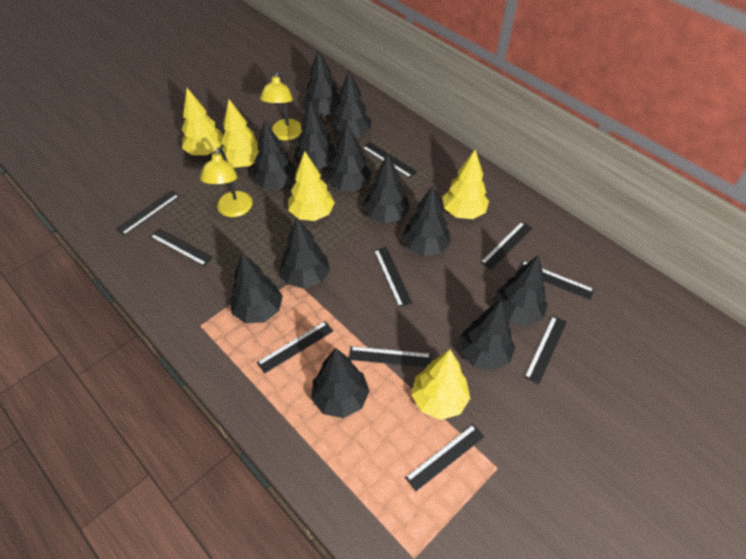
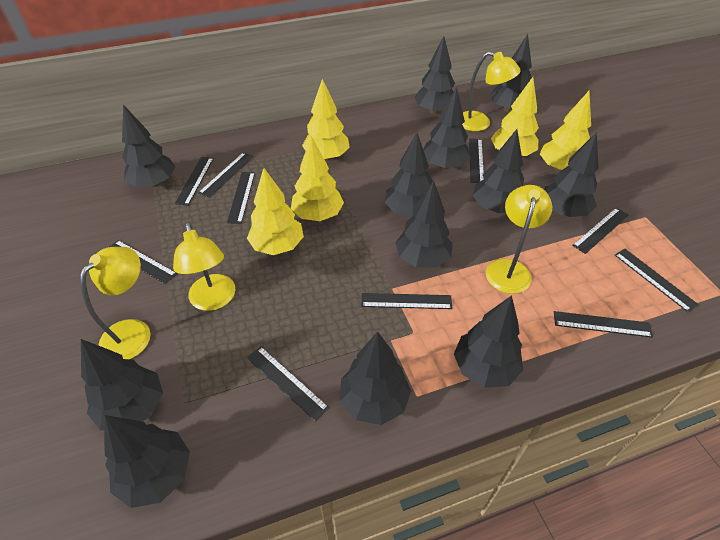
yellow lamp: [200,147,253,217] [260,72,302,140] = 2 -> [80,247,150,359] [173,222,235,311] [462,52,521,131] [486,185,552,294] = 4

